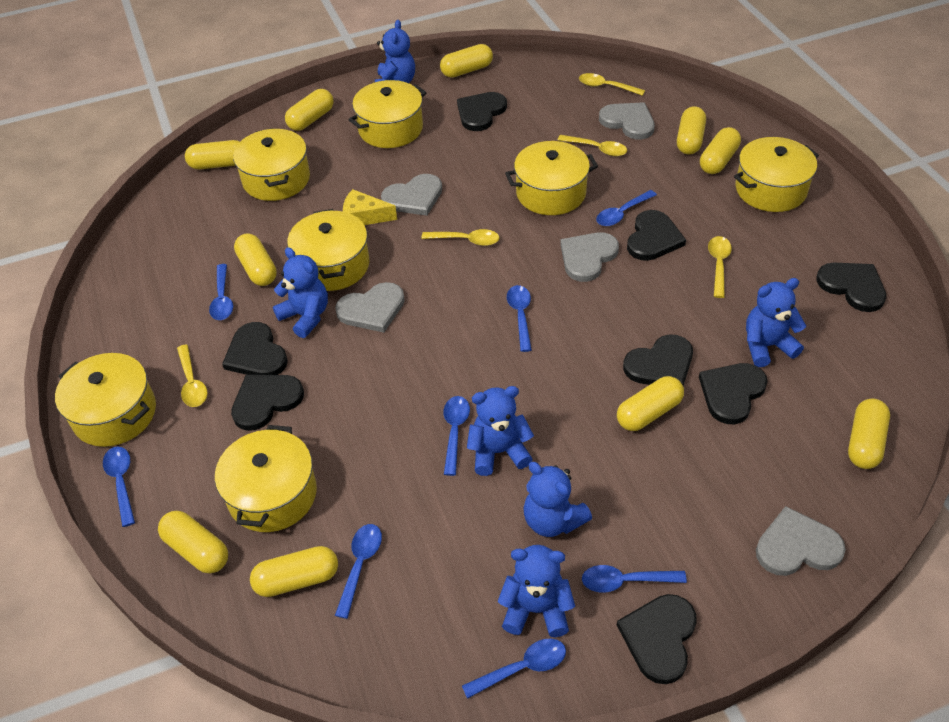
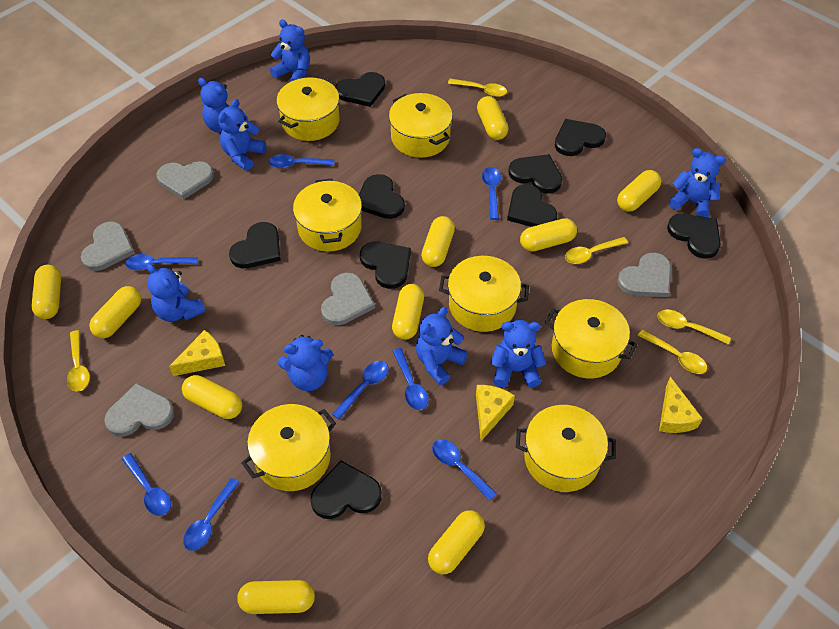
black heart: [222,322,288,375] [231,375,304,431] [457,92,507,131] [617,594,697,684] [623,334,693,386] [627,210,686,261] [699,363,768,424] [816,263,886,312] = 8 -> [229,222,281,268] [310,461,382,519] [336,72,385,107] [359,174,405,219] [360,242,411,289] [507,185,557,227] [508,154,562,194] [555,119,606,156] [667,214,721,259] = 9
blue teddy bear: [273,247,328,338] [375,20,415,83] [467,386,534,476] [498,545,575,637] [523,462,592,537] [746,278,806,367] = 6 -> [147,264,206,322] [198,78,248,133] [218,99,266,171] [270,19,310,82] [278,335,333,391] [416,307,468,385] [490,320,546,388] [669,148,726,217] = 8
yellow cheese: [343,189,397,225] = 1 -> [169,330,225,376] [476,385,515,441] [659,377,703,433] = 3

